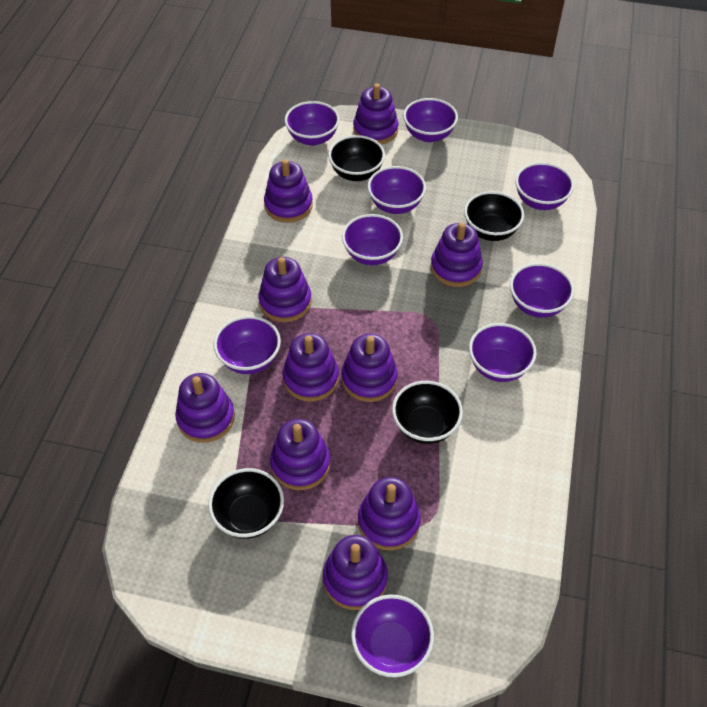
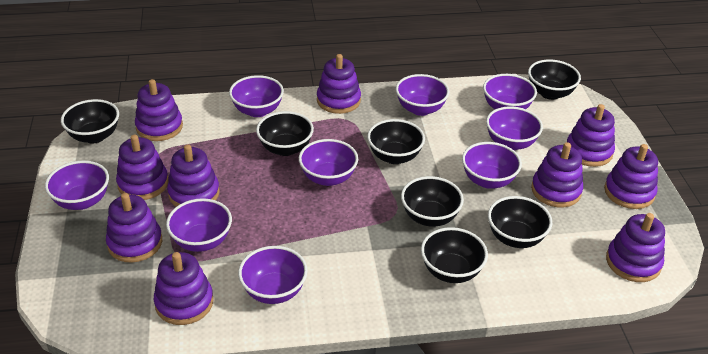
black bowl: [208,468,284,539] [328,135,385,181] [392,381,463,444] [464,191,524,241] = 4 -> [61,99,119,144] [256,111,314,156] [367,119,425,164] [401,176,464,227] [421,227,488,283] [488,196,552,248] [528,59,581,100] = 7

